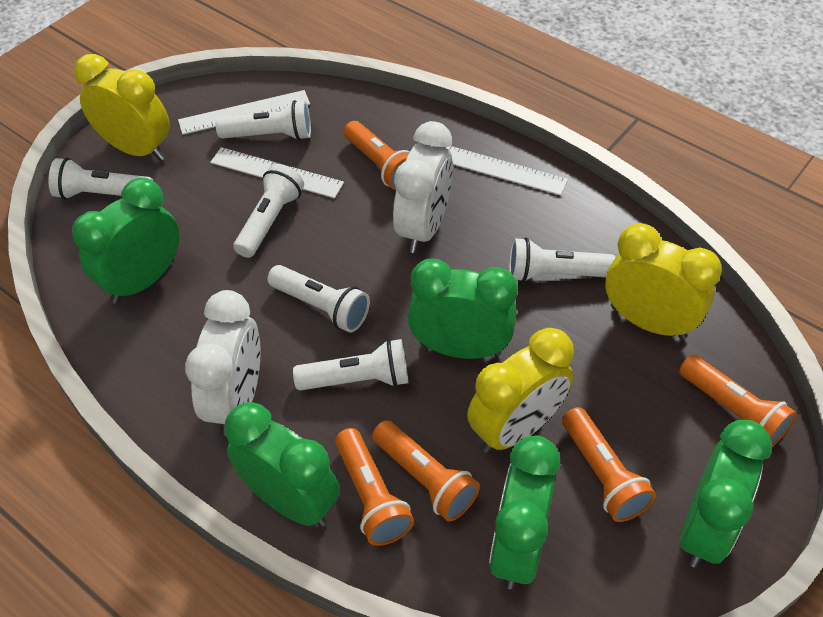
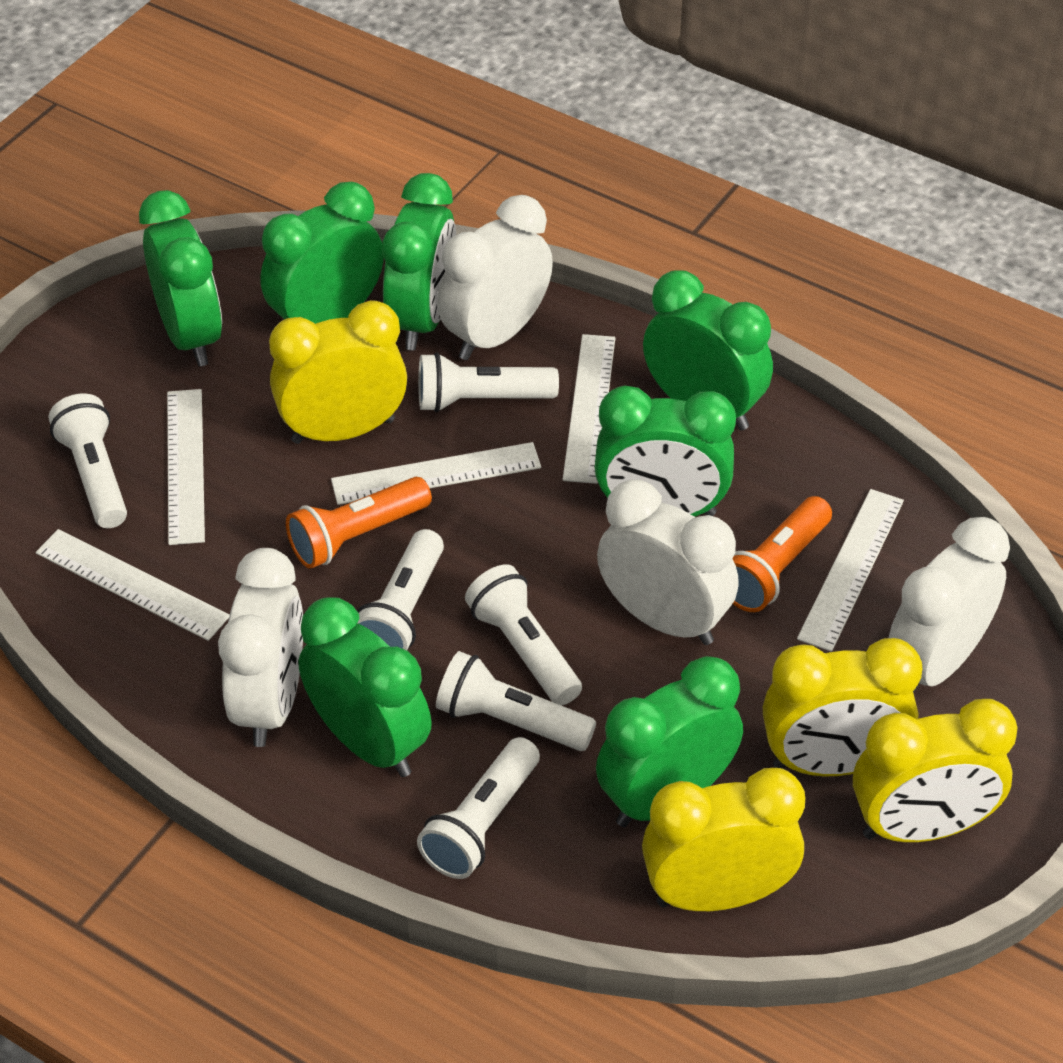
green clock: [72,178,179,304] [225,402,340,527] [407,258,518,359] [489,436,560,589] [680,420,772,568] = 5 -> [139,190,222,366] [260,182,384,324] [299,598,432,777] [382,173,456,350] [595,386,736,517] [596,656,743,827] [643,270,773,430] = 7
orange flashlight: [335,428,414,546] [344,121,410,190] [372,420,480,522] [562,407,656,522] [679,355,796,447] = 5 -> [286,477,432,569] [733,496,832,612] = 2
white clock: [185,290,261,436] [393,121,453,253] = 2 -> [218,548,303,747] [437,195,553,360] [597,479,739,645] [888,517,1010,694] = 4
white ruler: [178,90,310,135] [210,147,344,198] [445,146,568,196] = 3 -> [36,529,230,641] [167,389,205,545] [331,442,541,505] [563,334,615,484] [797,489,904,652] = 5
yellow clock: [74,54,170,161] [467,328,574,453] [605,223,722,340] = 3 -> [269,300,407,444] [642,768,805,911] [763,638,922,776] [853,699,1017,842] = 4

